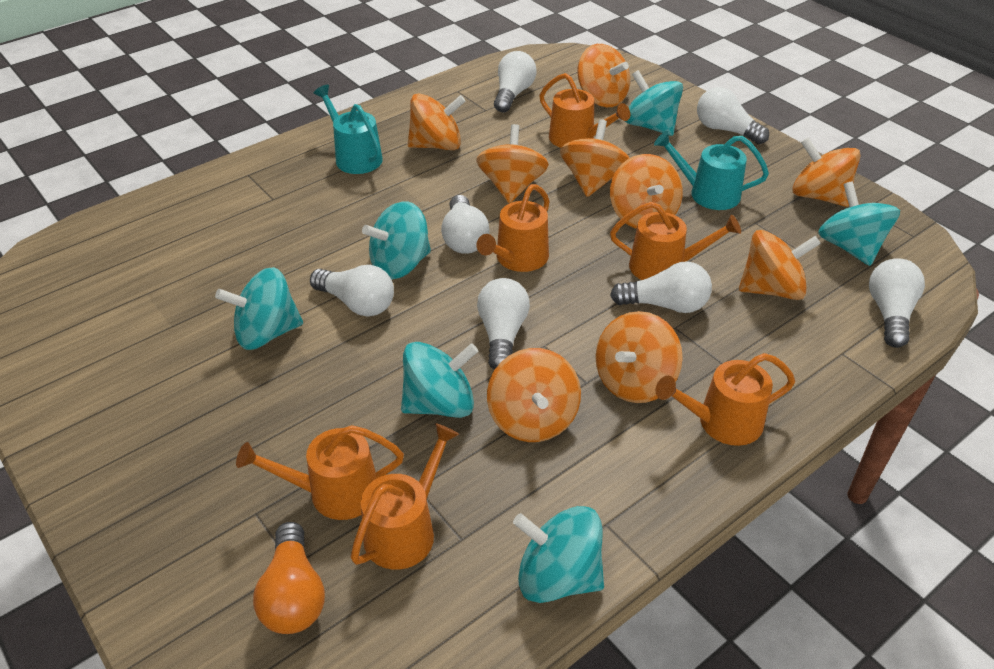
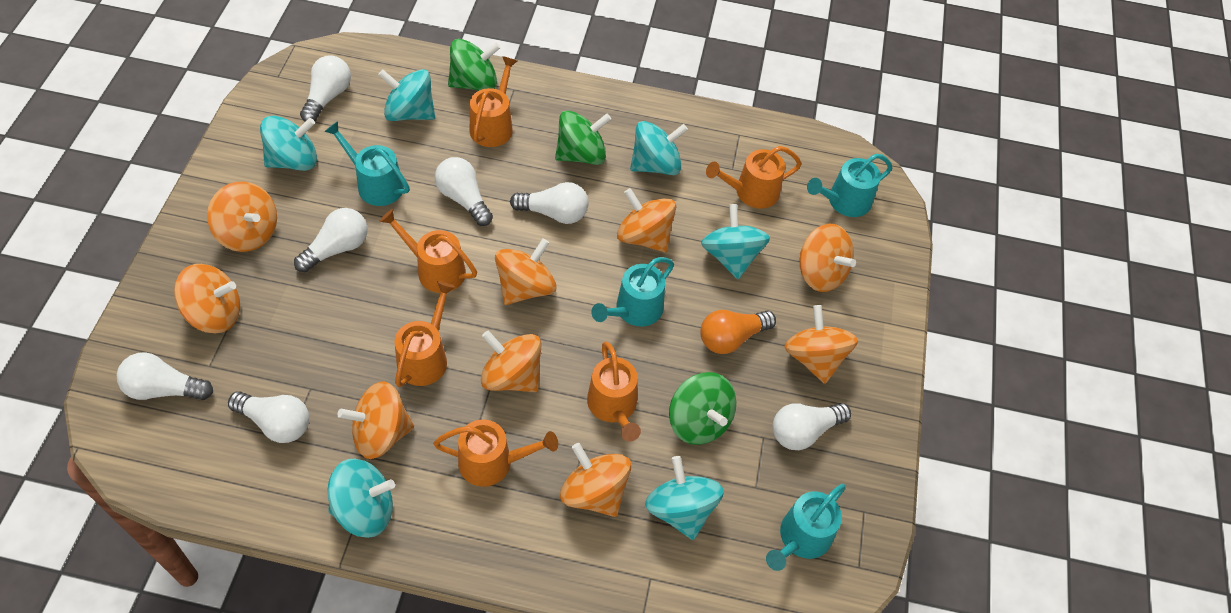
green spinning top: none = 0 -> [448,39,500,91] [555,110,611,165] [669,372,736,445] = 3
turquoise watering can: [314,85,383,174] [654,131,769,210] = 2 -> [324,121,409,206] [591,257,674,326] [766,484,846,571] [807,154,892,217] = 4

